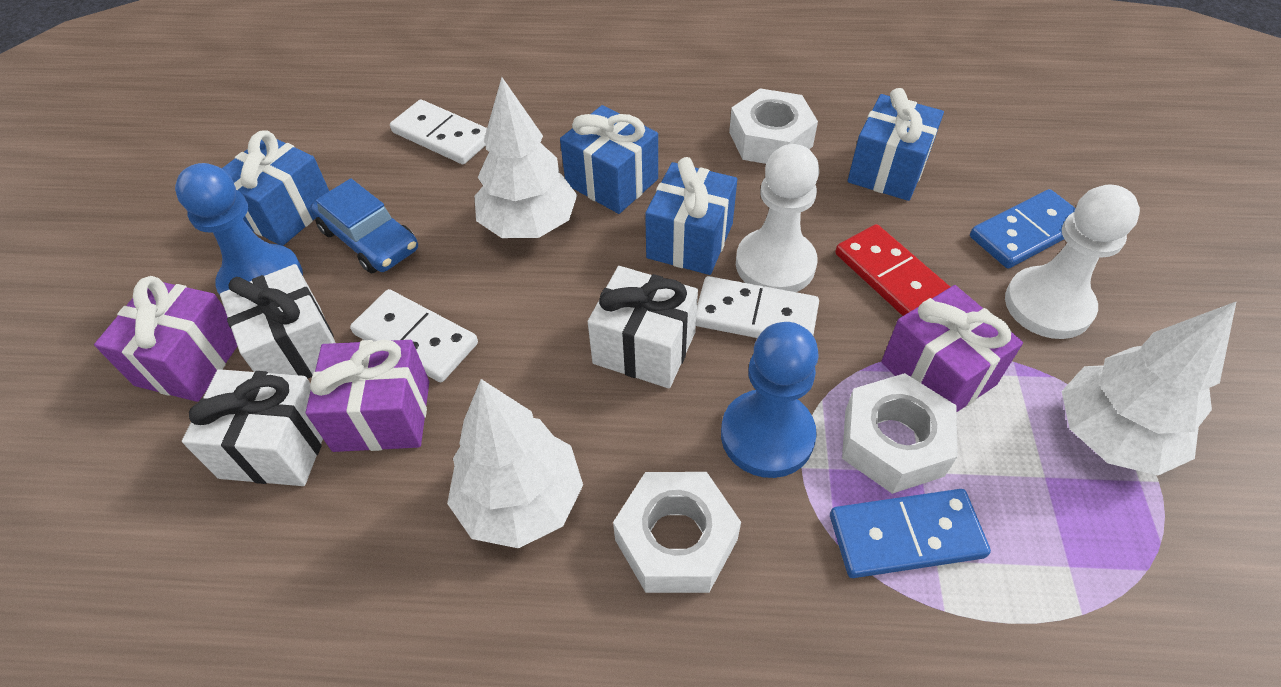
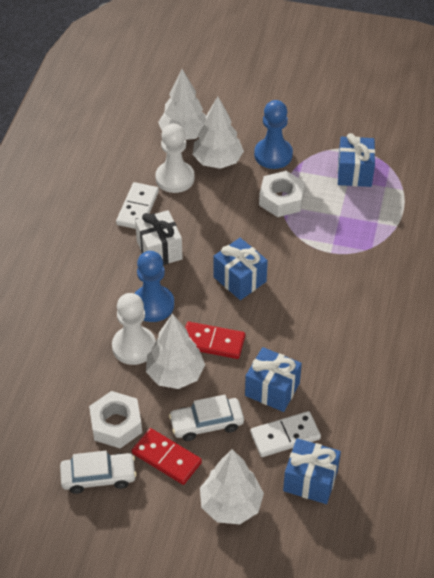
blue car: [310,178,418,273] = 1 -> none = 0
blue domino: [830,489,991,578] [970,189,1076,269] = 2 -> none = 0
purple gift: [94,276,238,402] [306,340,429,452] [881,285,1023,412] = 3 -> none = 0
red domino: [835,224,950,316] = 1 -> [132,428,202,485] [185,322,245,359] = 2
white car: none = 0 -> [60,451,137,494] [169,395,244,441] = 2
white domino: [350,289,478,382] [390,100,487,164] [696,276,819,338] = 3 -> [116,182,159,229] [250,411,321,457] = 2
white gift: [182,369,323,486] [220,264,335,379] [588,266,698,388] = 3 -> [135,210,183,265] = 1
white nut: [613,472,741,593] [729,88,818,164] [842,373,958,494] = 3 -> [89,391,142,448] [259,171,305,217] = 2
white tree: [447,379,583,548] [474,77,577,238] [1062,301,1237,476] = 3 -> [146,313,205,389] [158,69,206,140] [192,96,244,169] [200,449,264,524] = 4

